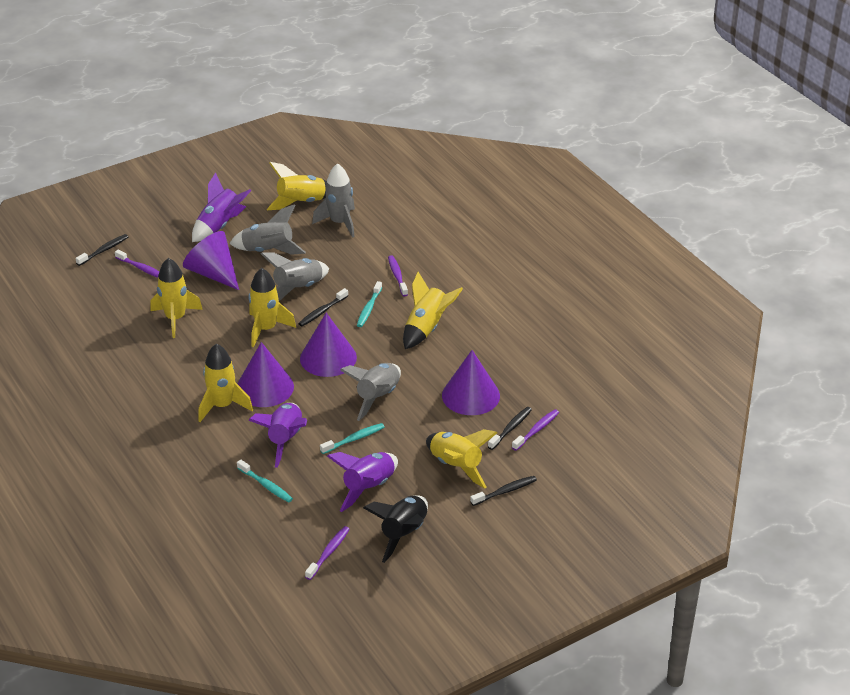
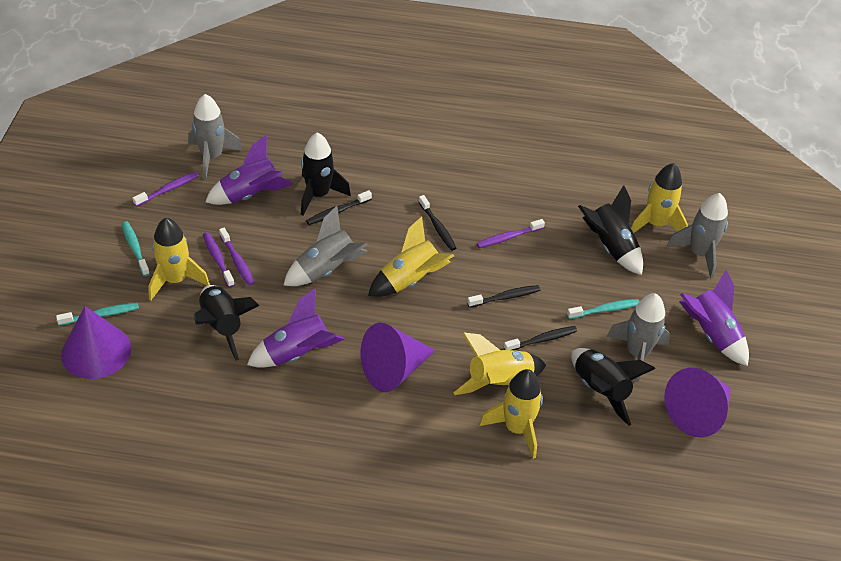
black rocket: [363,495,428,563] = 1 -> [194,285,260,361] [301,132,351,215] [571,348,656,426] [578,185,643,275] = 4
purple cone: [183,231,239,290] [237,342,294,407] [300,313,357,377] [442,350,500,415] = 4 -> [61,306,131,379] [361,323,436,392] [664,368,731,437] = 3
yellow rocket: [150,258,203,338] [198,344,253,422] [249,268,296,347] [267,162,327,210] [403,272,463,349] [426,429,497,489] = 6 -> [148,218,210,301] [368,216,454,297] [454,333,546,395] [479,369,543,459] [631,163,688,233] = 5

